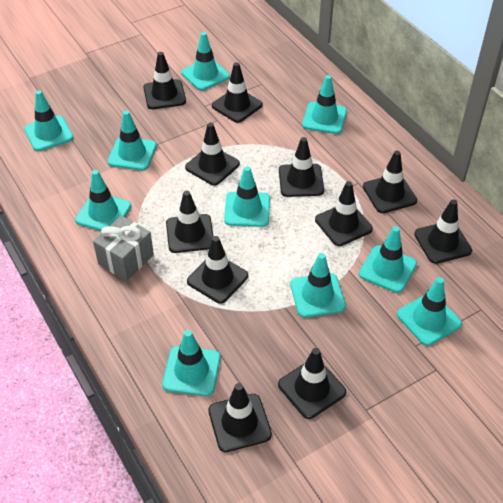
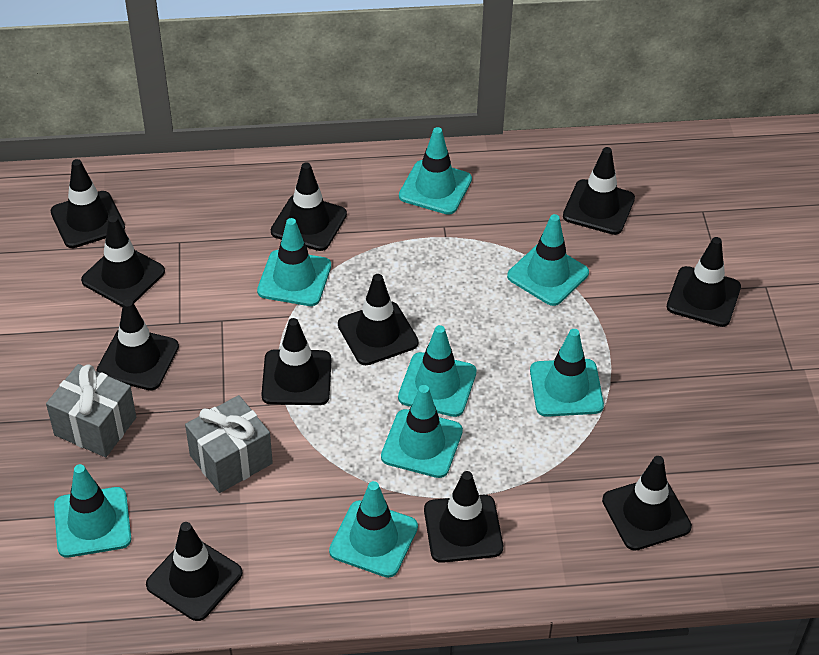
grey gift: [93,215,154,281] = 1 -> [46,364,136,457] [185,395,273,493] = 2
turquoise traffic cone: [24,90,73,151] [75,170,131,231] [107,111,157,171] [162,330,221,396] [181,32,230,91] [224,166,270,227] [290,253,346,318] [302,75,347,134] [359,226,417,293] [397,277,462,346] = 10 -> [54,464,131,557] [257,218,331,306] [329,481,418,578] [381,385,463,478] [398,325,477,417] [399,127,472,215] [507,214,589,306] [530,329,604,417] = 8

